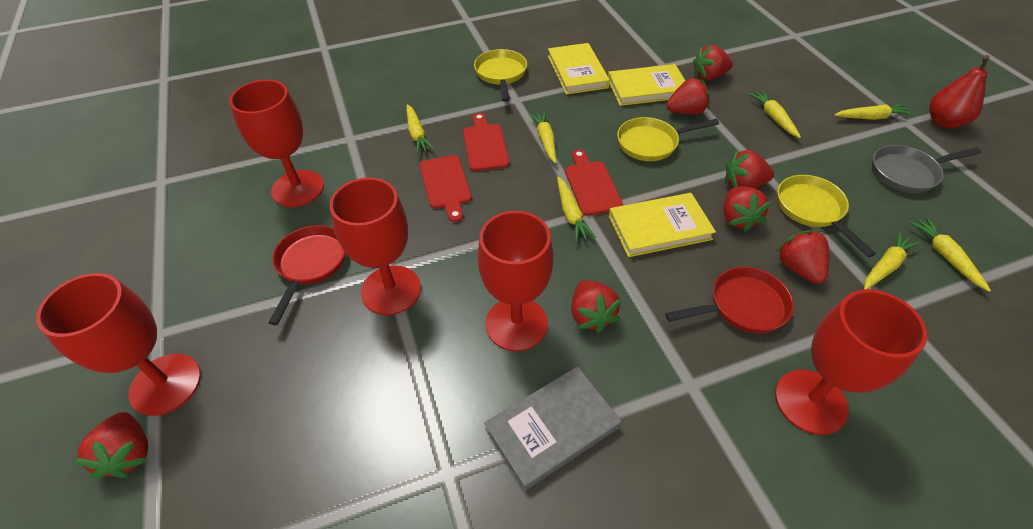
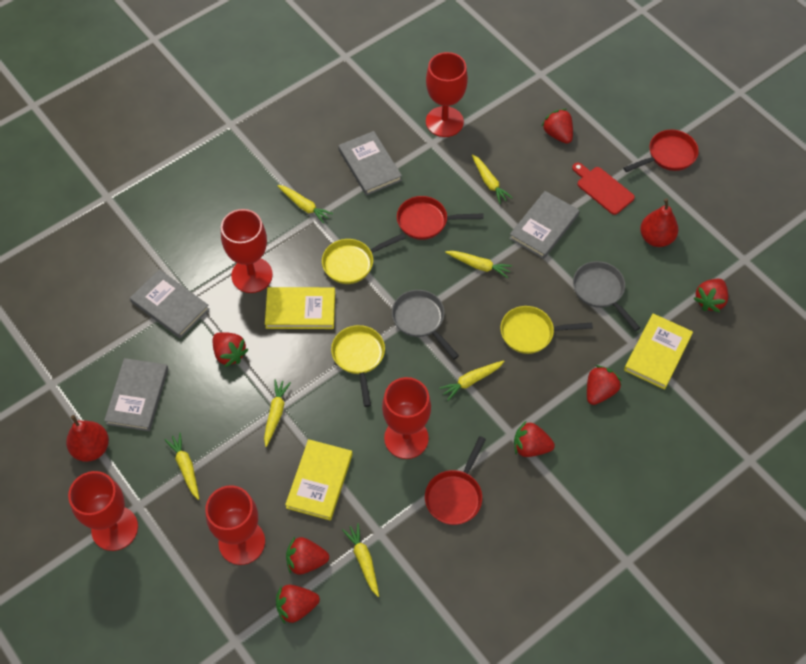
grey book: [484,366,621,491] = 1 -> [104,358,168,431] [130,269,210,339] [338,131,402,195] [509,191,579,259] = 4
grey pan: [872,145,981,193] = 1 -> [392,290,459,359] [573,261,640,331] = 2
red cutting board: [420,155,472,222] [463,113,509,171] [565,149,623,216] = 3 -> [572,163,635,215] = 1
red pan: [268,225,346,325] [665,267,794,333] = 2 -> [397,196,484,240] [425,436,486,525] [623,130,699,172] = 3
red pear: [929,55,989,128] = 1 -> [66,415,109,462] [640,198,678,247] = 2

